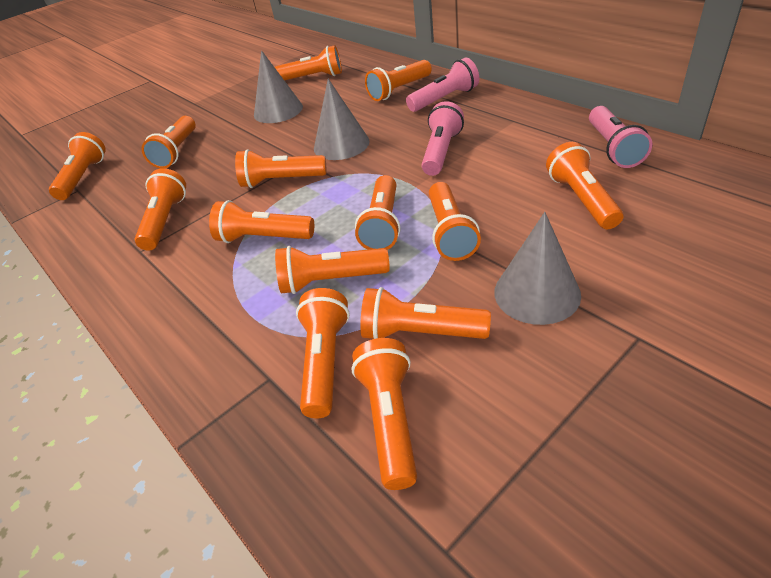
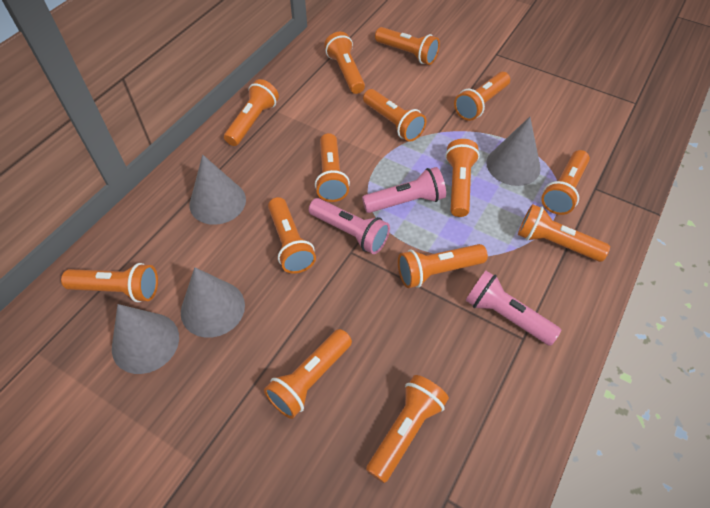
grey cone: [254,50,303,123] [314,79,369,160] [494,212,581,325] = 3 -> [112,304,179,374] [181,267,245,338] [190,155,246,225] [486,117,541,186] = 4

